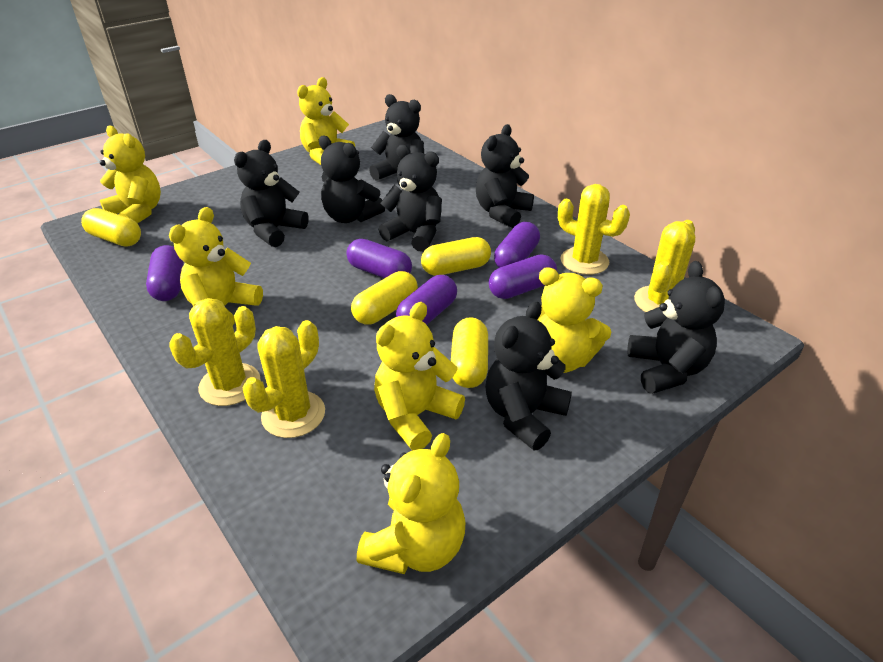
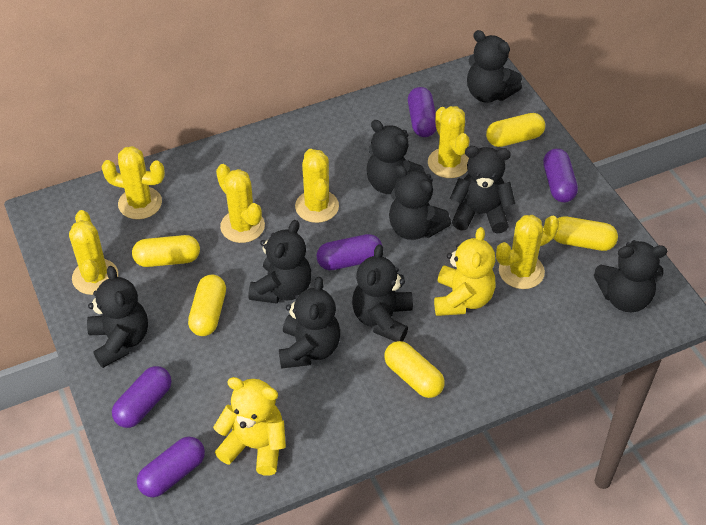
black teddy bear: [234,140,309,247] [319,136,385,223] [369,94,424,186] [379,145,442,252] [476,124,534,228] [485,301,572,450] [627,261,725,394] = 7 -> [87,266,148,368] [249,220,311,304] [279,277,340,369] [352,244,413,342] [366,120,426,194] [389,165,451,240] [450,146,515,233] [467,30,522,103] [594,240,667,312] = 9
yellow cactus: [169,298,261,406] [242,320,325,438] [558,184,630,275] [634,220,695,312] = 4 -> [69,210,118,295] [102,146,165,220] [216,164,265,243] [295,149,339,223] [428,106,470,178] [496,215,559,289] = 6
yellow capsule: [81,208,141,247] [351,271,418,324] [421,237,491,276] [451,317,488,388] = 4 -> [132,235,200,267] [188,275,226,336] [384,341,445,398] [486,113,545,147] [554,216,618,251] = 5
yellow teddy bear: [100,126,161,224] [169,207,263,326] [297,77,355,165] [357,433,465,574] [374,302,465,451] [537,267,611,373] = 6 -> [213,377,286,476] [434,227,496,316] = 2

